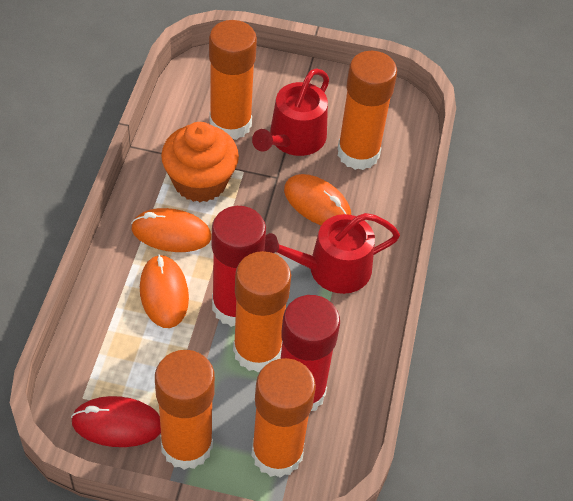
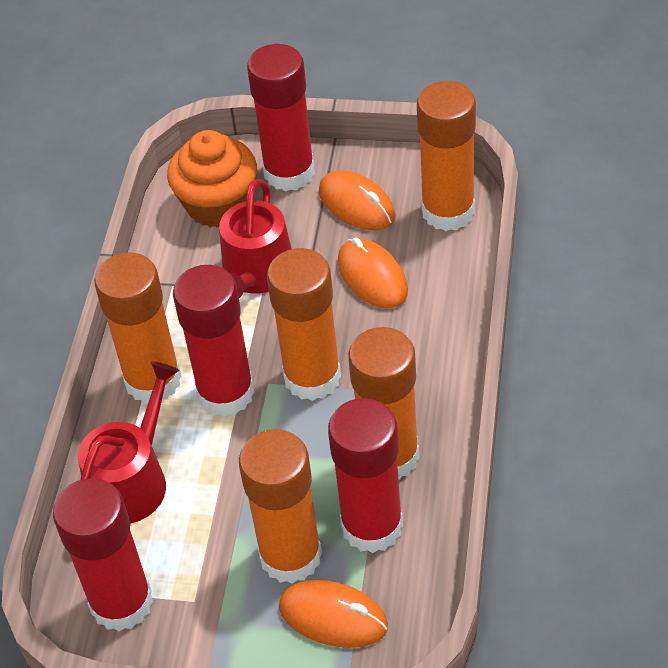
red glue stick: [212,206,266,327] [281,295,340,411] = 2 -> [53,478,153,632] [173,265,255,417] [247,44,315,191] [328,398,403,553] = 4
red mouse: [71,396,161,447] = 1 -> none = 0

